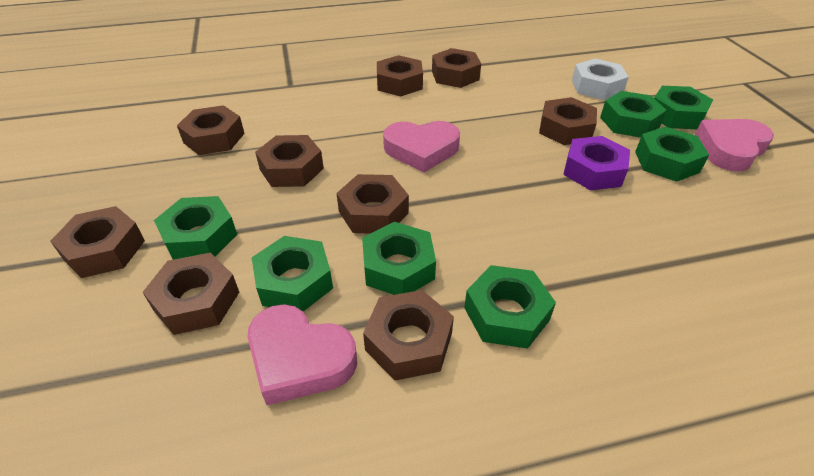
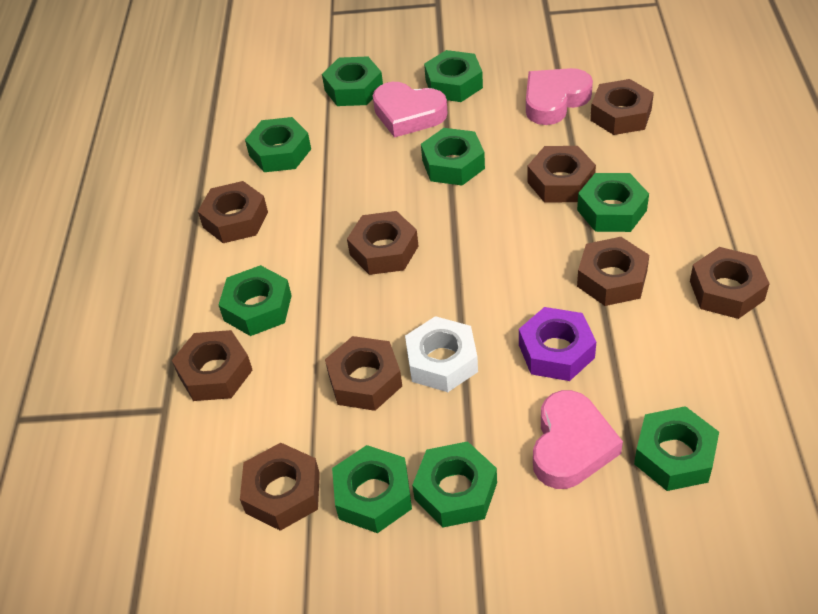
green nut: [154,196,237,260] [252,236,333,311] [362,222,436,295] [464,265,556,349] [600,91,667,138] [635,127,709,182] [654,86,713,129] = 7 -> [219,265,292,336] [245,117,311,172] [322,56,383,106] [332,445,412,533] [412,441,497,528] [421,128,485,186] [424,50,483,102] [577,173,649,232] [634,406,719,491] = 9

